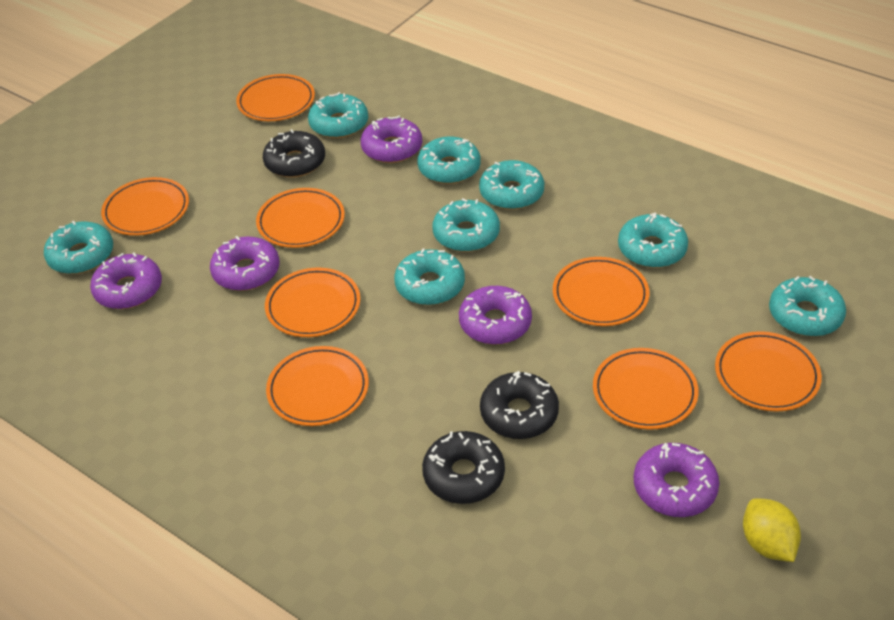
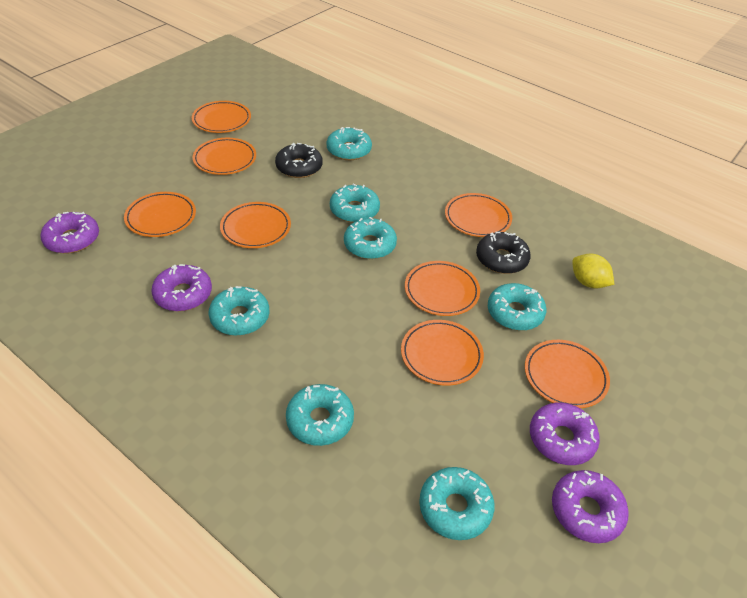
black donut: [263,129,325,178] [422,431,505,504] [480,371,559,439] = 3 -> [275,143,323,178] [476,232,531,274] = 2
purple donut: [90,253,162,309] [210,236,280,291] [361,115,422,163] [459,286,532,345] [634,443,719,517] = 5 -> [41,212,99,254] [151,264,212,311] [530,403,600,465] [552,470,629,543] = 4
turquoise donut: [44,221,113,274] [308,92,368,138] [394,249,465,305] [417,137,481,184] [432,198,500,252] [479,160,544,210] [618,213,688,268] [769,276,846,337] = 8 -> [209,286,270,336] [286,384,354,446] [326,127,372,160] [330,183,380,223] [344,217,397,259] [419,467,494,540] [488,283,546,331] = 7

